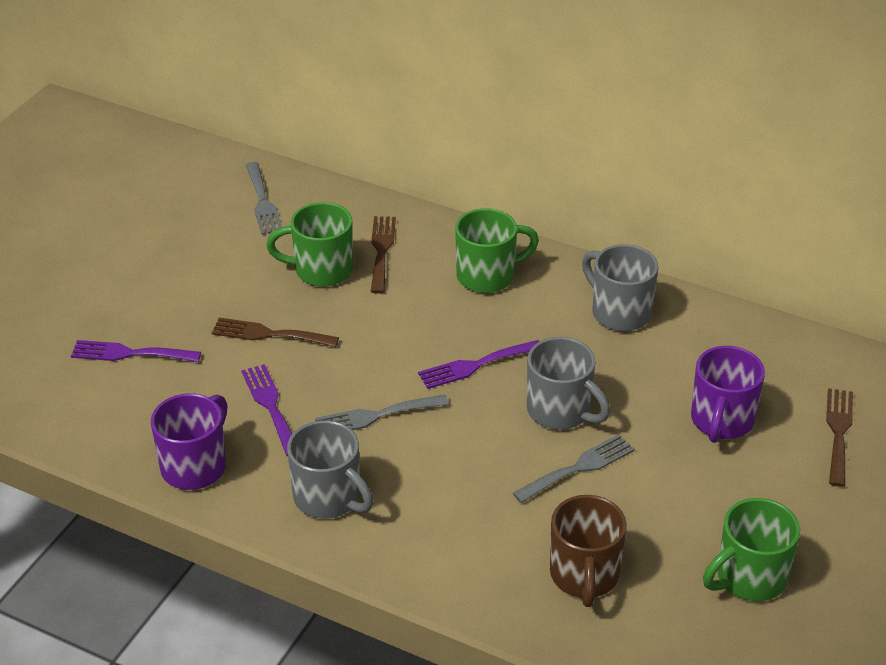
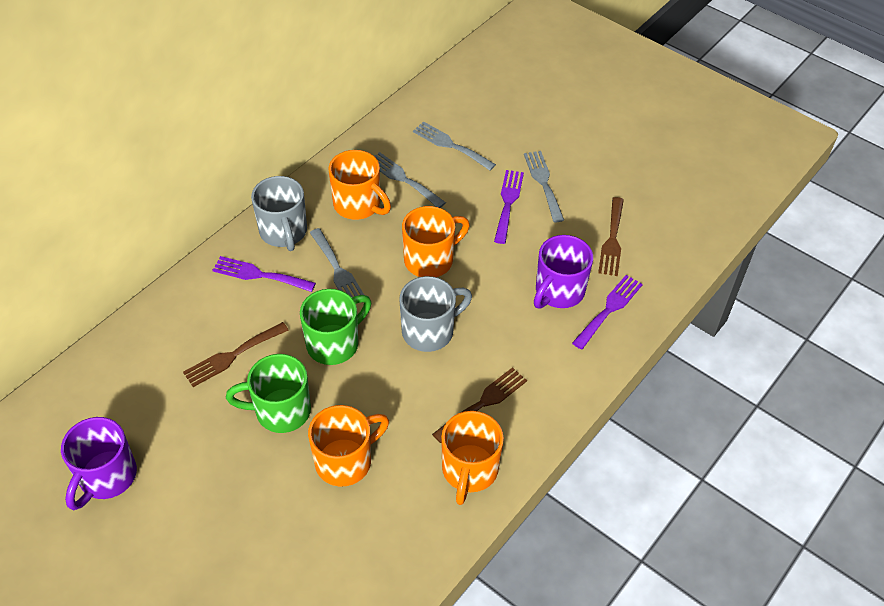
brown mug: [550,495,627,607] = 1 -> none = 0
green mug: [266,202,353,287] [455,208,539,293] [703,498,800,601] = 3 -> [226,354,311,433] [300,289,371,365] = 2
grey fork: [246,162,282,235] [315,395,449,430] [513,434,635,503] = 3 -> [310,228,364,297] [374,152,446,208] [413,121,496,171] [524,151,564,222] = 4
grey mug: [287,420,374,519] [527,337,610,430] [582,244,658,331] = 3 -> [251,176,307,251] [399,276,472,352] = 2
orange mug: none = 0 -> [308,405,389,486] [329,150,391,220] [402,206,470,277] [441,411,504,505] = 4

